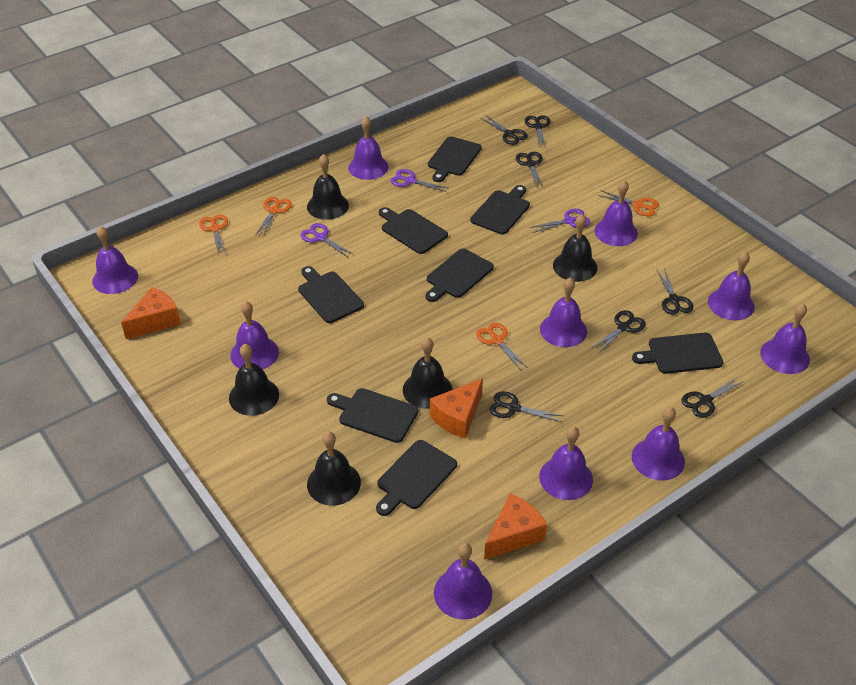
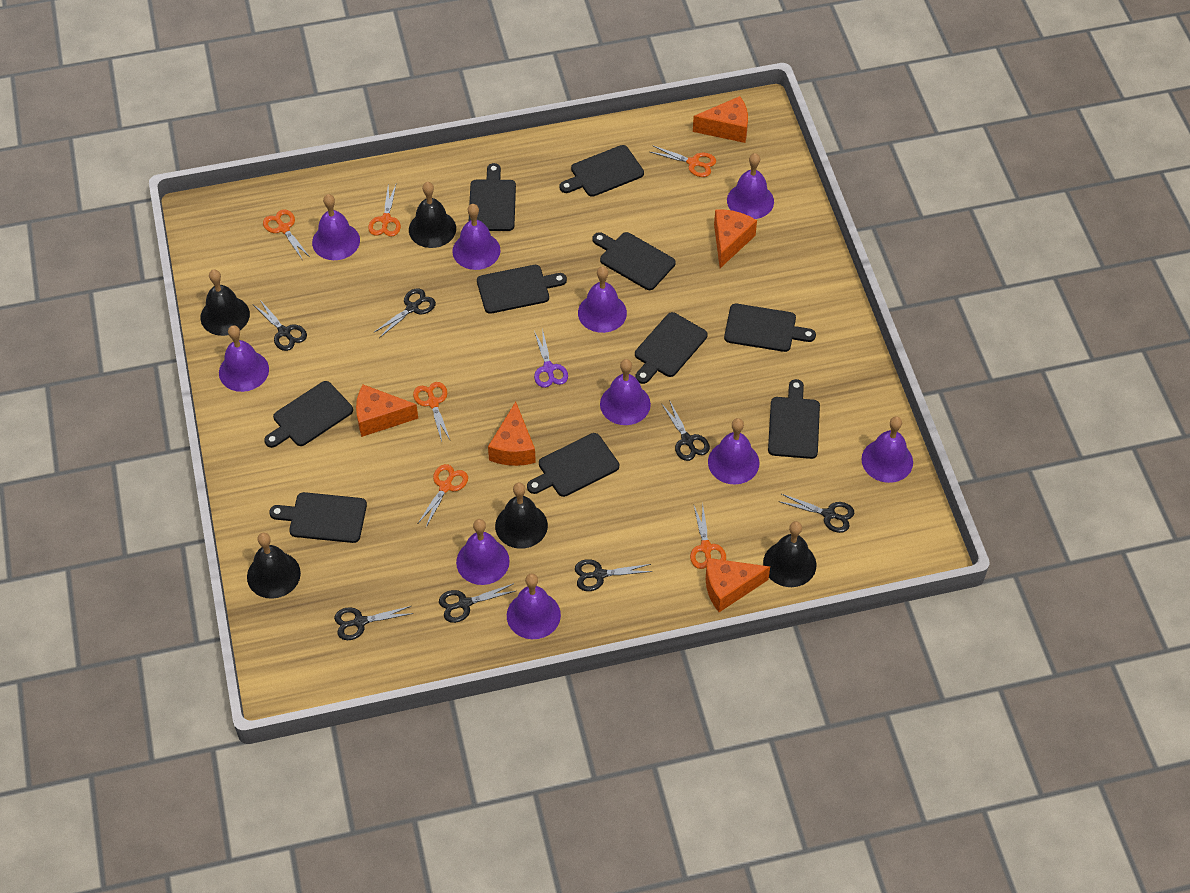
black cutting board: [298,266,364,323] [327,388,419,443] [376,440,457,516] [379,207,448,254] [426,249,494,302] [428,137,482,182] [470,185,530,234] [632,333,724,374] = 8 -> [264,381,353,448] [269,492,367,543] [469,163,516,231] [477,265,567,314] [527,433,619,497] [559,145,644,197] [592,232,676,290] [635,312,708,384] [724,304,816,352] [768,379,820,459] = 10
orange cheese: [121,287,181,339] [430,378,483,439] [484,493,547,560] = 3 -> [356,385,418,437] [488,402,536,466] [693,96,748,143] [706,558,770,612] [714,209,757,268] = 5
orange scissors: [199,215,228,254] [255,197,292,236] [476,323,528,370] [598,191,659,216] = 4 -> [263,209,310,259] [368,185,401,237] [413,382,450,442] [418,464,468,527] [650,145,716,177] [690,502,726,569] = 6
purple scissors: [300,223,354,257] [391,169,447,192] [530,209,590,233] = 3 -> [534,328,568,388] = 1

